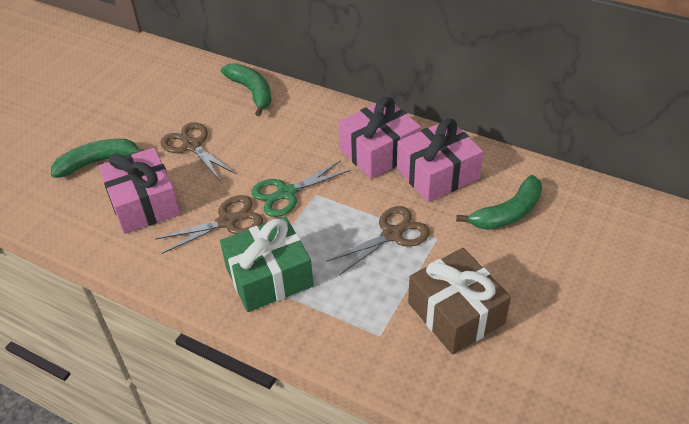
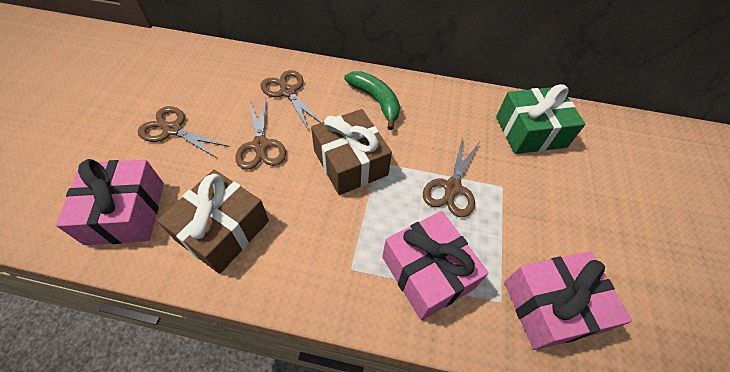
brown gift: [408,248,511,354] = 1 -> [157,170,269,274] [311,109,392,195] = 2
brown scissors: [155,195,263,254] [160,122,236,182] [326,206,430,275] = 3 -> [138,106,230,158] [235,97,286,170] [261,70,322,131] [423,137,479,217] = 4
green banana: [51,139,144,178] [221,63,272,116] [456,175,542,230] = 3 -> [344,71,400,130] = 1
green scissors: [251,160,351,217] = 1 -> none = 0

